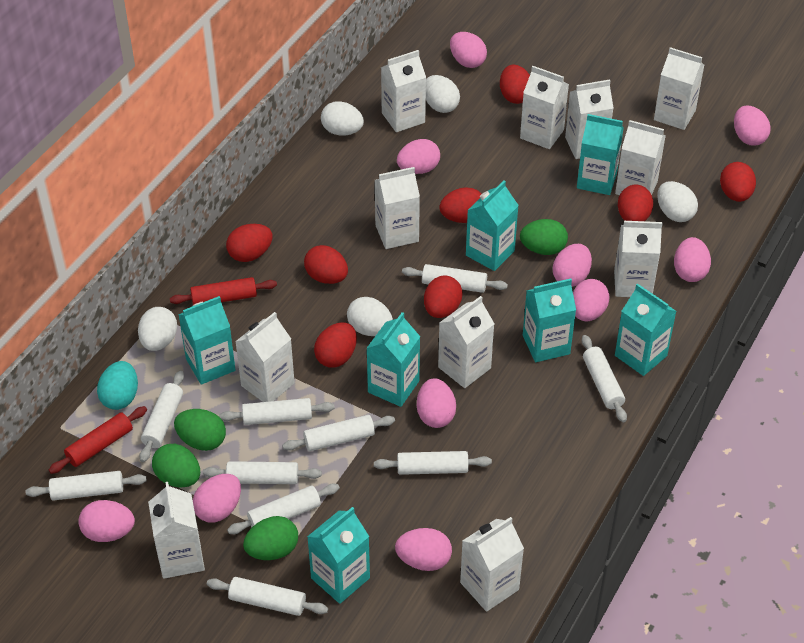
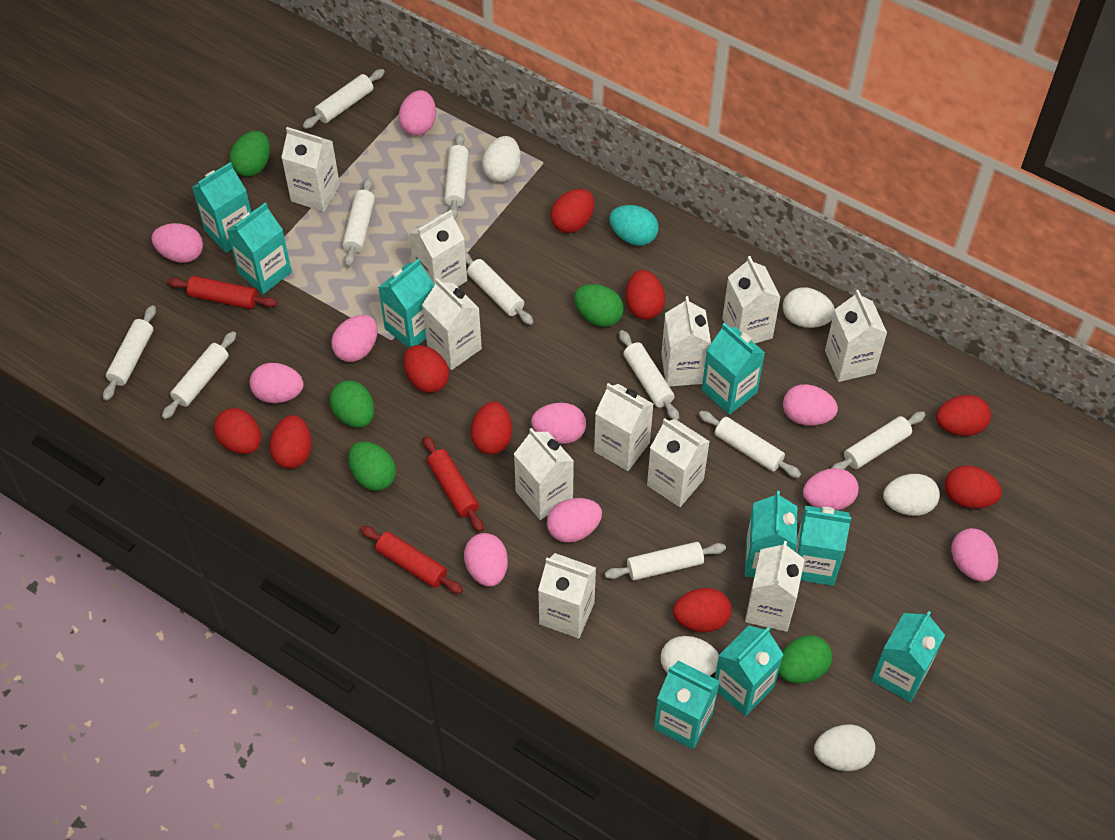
green egg: [152,444,200,487] [174,409,226,451] [243,516,298,560] [520,219,568,255] = 4 -> [230,131,270,177] [330,380,374,428] [348,441,396,491] [574,284,624,327] [778,635,832,684] = 5
red egg: [226,224,273,262] [304,245,348,284] [314,322,357,368] [424,275,463,318] [439,187,481,223] [500,65,530,104] [618,185,653,221] [720,162,756,202] = 8 -> [214,408,261,454] [269,415,312,469] [404,345,449,393] [471,401,512,454] [551,189,594,233] [626,270,665,320] [673,588,732,632] [936,395,991,436] [945,465,1002,509] = 9
red rolling pin: [49,406,147,474] [170,277,277,305] = 2 -> [168,276,277,309] [360,526,463,594] [423,436,484,532] = 3
turquoise carton: [178,296,235,385] [307,507,370,604] [366,312,420,407] [466,181,519,271] [523,278,576,362] [577,114,624,195] [615,283,677,376] = 7 -> [192,162,251,253] [227,203,292,294] [378,258,435,348] [654,660,720,749] [702,323,765,415] [715,625,784,716] [745,491,797,577] [795,506,851,586] [871,611,945,702] = 9

